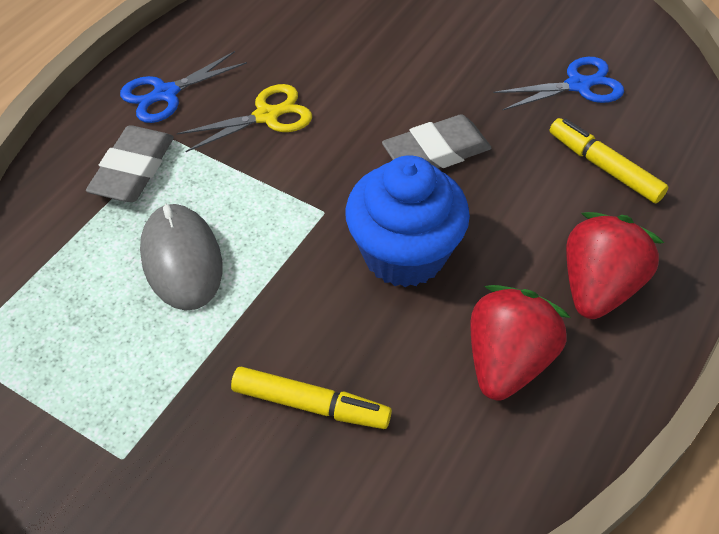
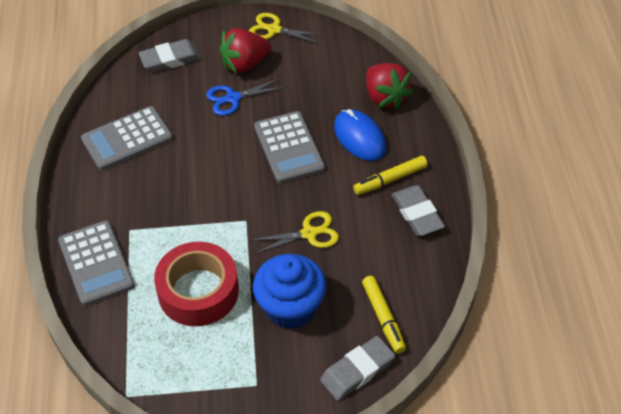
blue mouse: none = 0 -> [334,109,387,161] = 1
blue scissors: [120,51,247,123] [493,57,624,111] = 2 -> [206,78,286,116] = 1
grey calculator: none = 0 -> [58,221,135,306] [81,106,173,170] [254,111,325,184] = 3
grey eraser: [86,125,174,202] [382,114,491,168] = 2 -> [138,39,202,72] [320,336,395,401] [391,185,445,236] = 3
grey mouse: [140,204,222,311] = 1 -> none = 0
red tape: none = 0 -> [154,242,239,326] = 1
yellow scissors: [177,84,312,152] = 1 -> [249,13,325,44] [249,211,339,254] = 2

